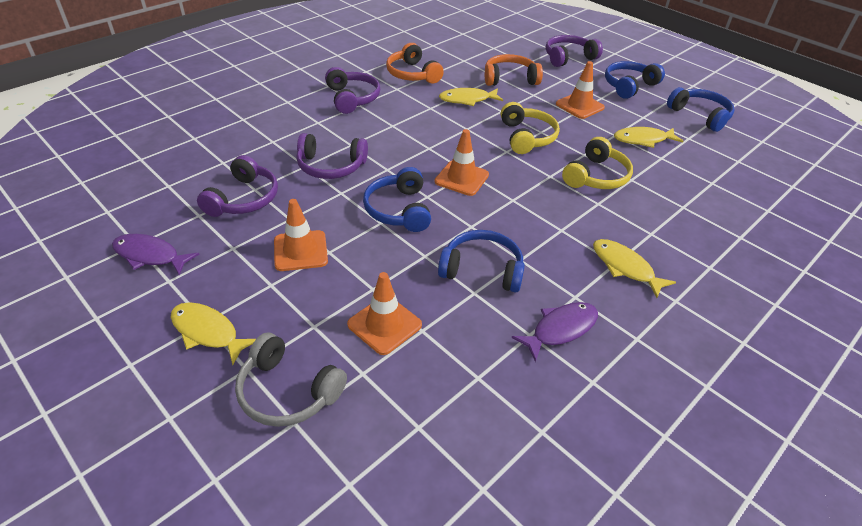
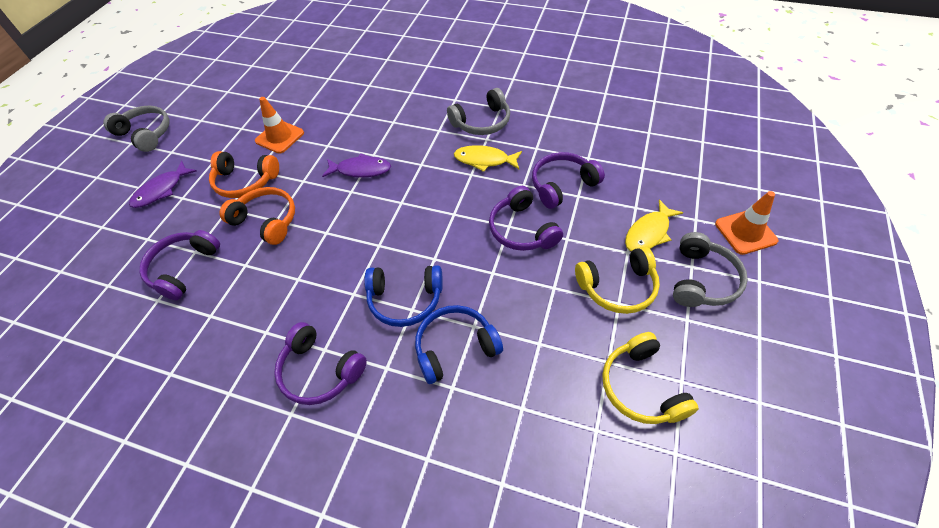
blue headphones: [363,167,431,232] [438,230,525,293] [605,61,665,99] [667,87,735,132] = 4 -> [364,265,443,327] [415,305,503,384] = 2
grey headphones: [235,333,347,427] = 1 -> [103,106,169,152] [447,88,510,135] [673,232,748,307] = 3
orange traffic cone: [274,199,328,271] [347,272,422,355] [435,129,489,196] [556,61,605,119] = 4 -> [255,97,304,154] [715,191,778,255] = 2
yellow fish: [171,302,256,365] [439,88,503,106] [593,239,676,298] [614,127,684,148] = 4 -> [454,145,522,172] [625,199,683,252] = 2

